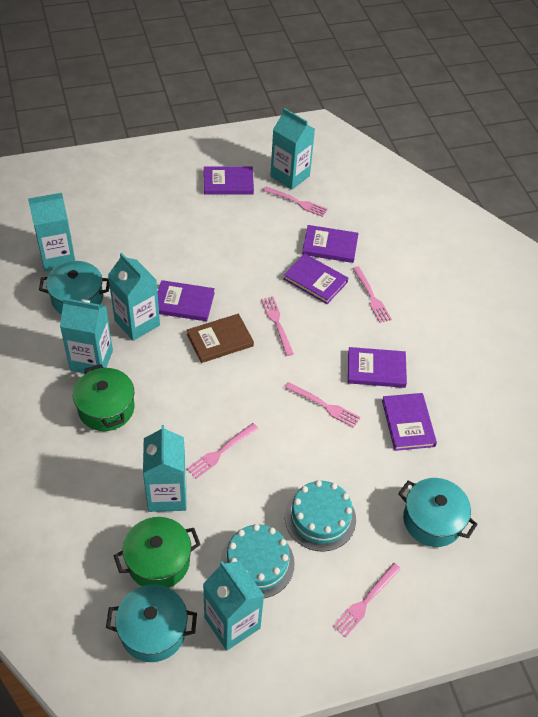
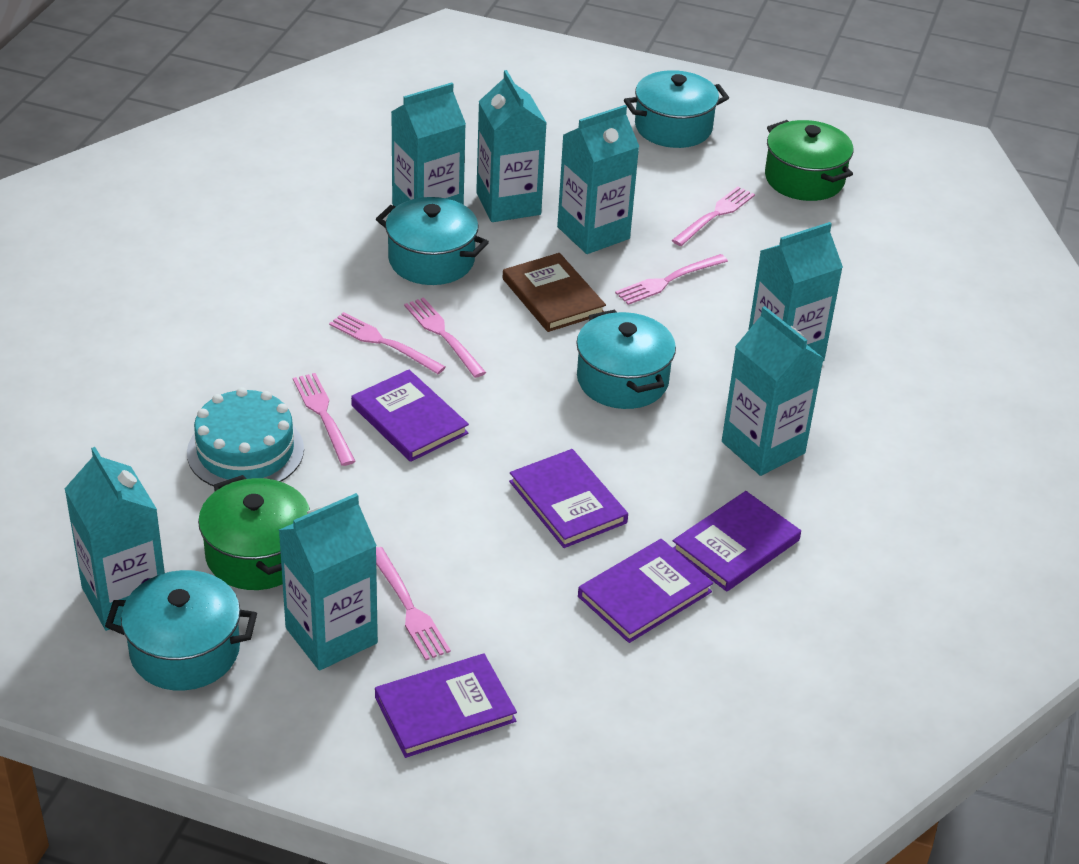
purple book: [157,280,215,321] [204,166,254,195] [283,254,348,304] [302,225,359,263] [348,347,407,388] [382,393,437,451] = 6 -> [351,370,469,462] [375,654,517,758] [509,449,628,548] [578,539,713,643] [673,491,801,592] = 5
turquoise cake: [220,524,295,598] [285,480,356,552] = 2 -> [187,387,304,486] = 1
turquoise carton: [28,193,75,272] [60,298,113,373] [108,253,160,341] [143,425,186,512] [203,561,264,651] [270,108,315,190] = 6 -> [65,447,165,631] [279,493,378,671] [391,82,466,207] [476,70,547,222] [557,105,639,254] [722,306,824,476] [749,222,843,361] = 7
turquoise pot: [39,261,110,314] [106,584,197,662] [398,478,478,547] = 3 -> [105,570,257,691] [376,197,489,285] [576,309,676,409] [624,70,729,148] = 4

